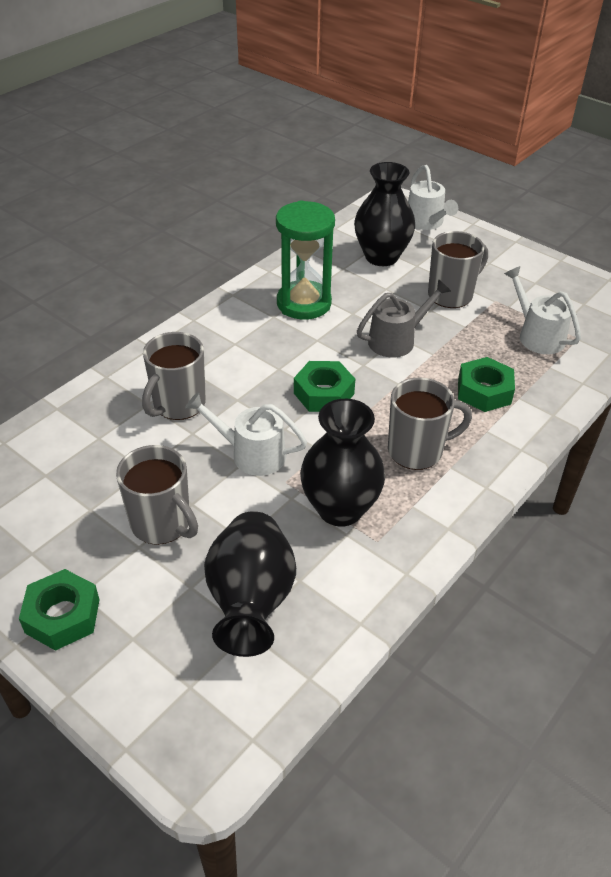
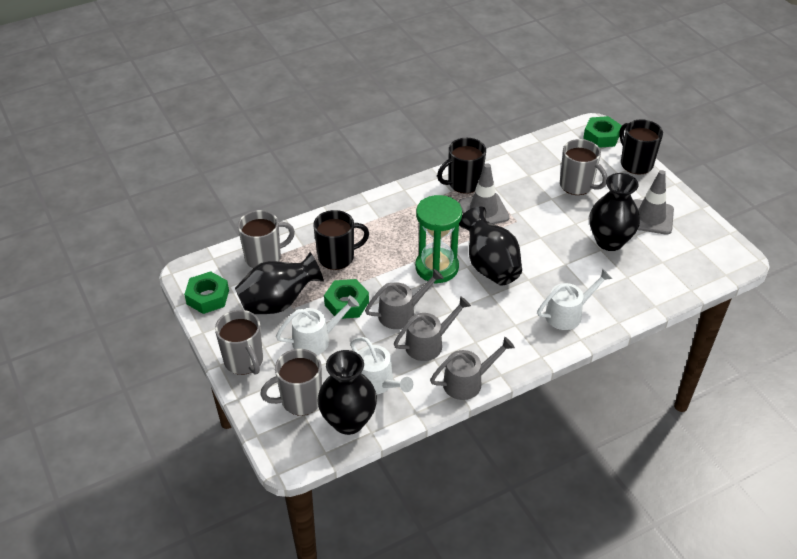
black mug: none = 0 -> [313,210,369,270] [437,138,486,194] [619,119,663,175] = 3
black vase: [204,511,296,657] [300,399,385,527] [354,162,415,266] = 3 -> [235,252,324,314] [318,350,377,435] [459,206,522,285] [589,173,640,251] = 4
grey traffic cone: none = 0 -> [459,163,510,224] [633,170,674,235] = 2
grey watering can: [357,279,451,358] = 1 -> [365,269,444,329] [394,296,471,361] [430,337,515,400] = 3

